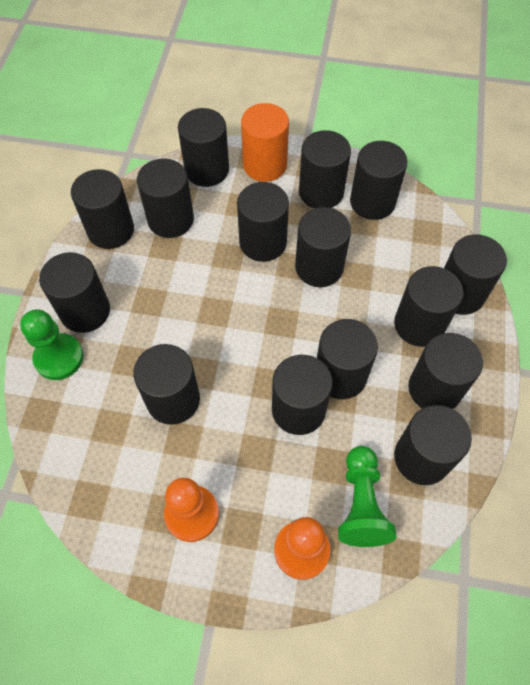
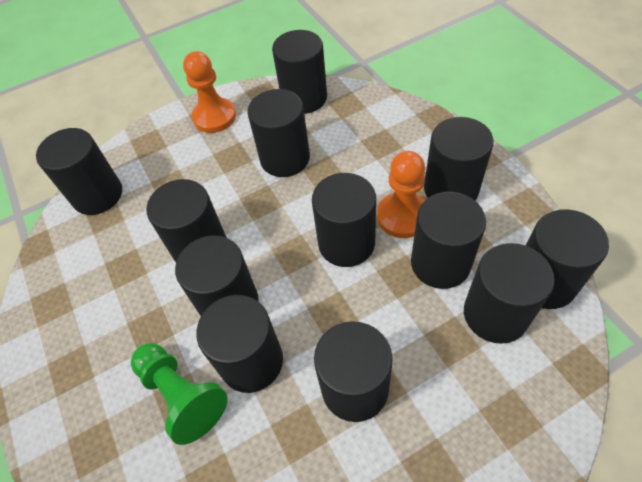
black cylinder: [39,252,110,333] [71,169,134,249] [133,344,200,425] [137,158,194,238] [178,108,229,187] [237,182,289,262] [272,355,333,435] [295,207,351,287] [299,130,351,208] [317,319,378,399] [350,141,408,220] [394,266,463,347] [394,405,472,485] [408,333,483,409] [444,235,507,315] = 15 -> [36,128,122,215] [146,179,227,262] [175,235,259,316] [196,295,283,393] [248,89,310,177] [272,30,327,114] [312,173,376,267] [314,321,393,422] [411,192,486,289] [424,117,494,200] [464,243,554,344] [526,209,609,309] = 12
green pawn: [20,309,83,380] [338,446,397,547] = 2 -> [131,343,228,445] = 1
orange cylinder: [241,103,289,182] = 1 -> none = 0

